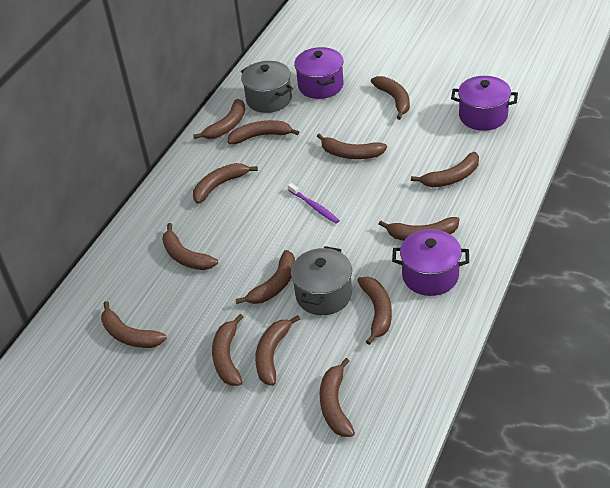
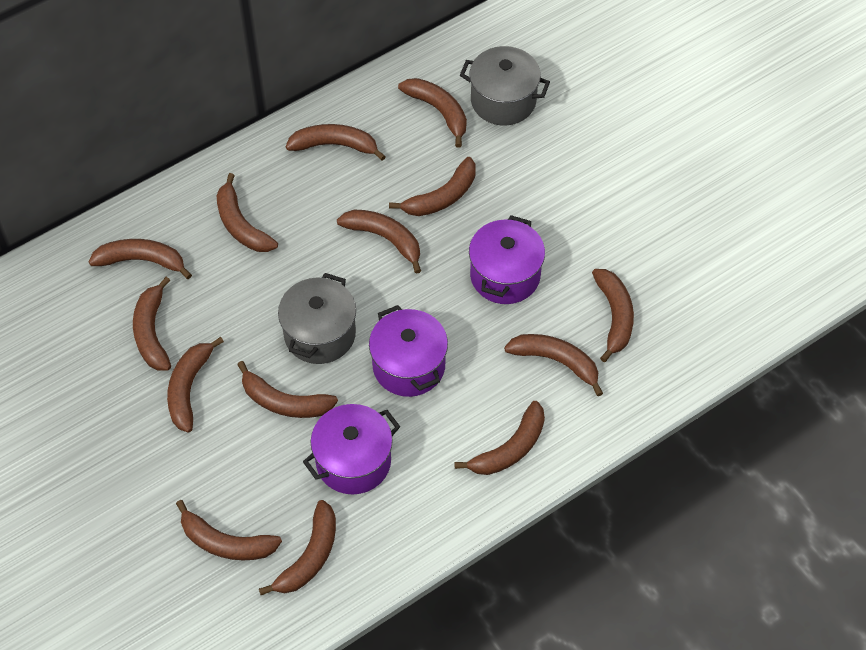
purple toothbrush: [288,183,340,223] = 1 -> none = 0

